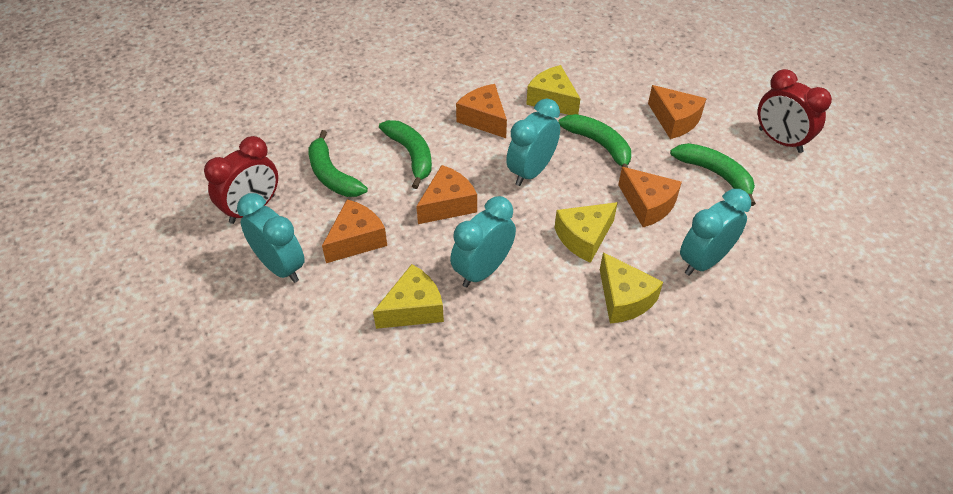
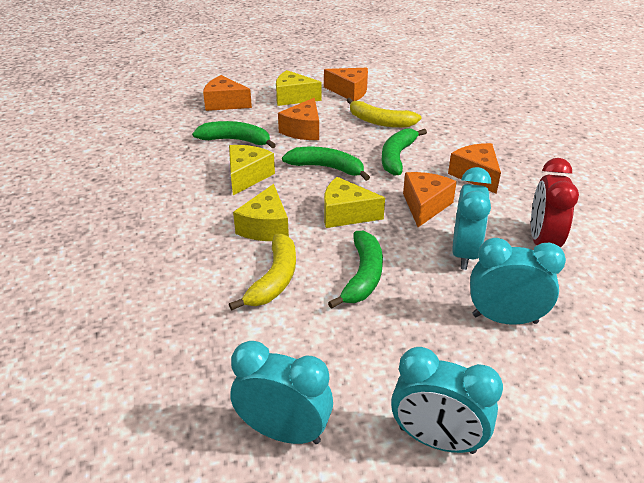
red clock: [204,136,278,224] [758,69,832,153] = 2 -> [531,158,579,247] = 1
yellow banana: none = 0 -> [229,234,296,311] [347,98,422,128] = 2

